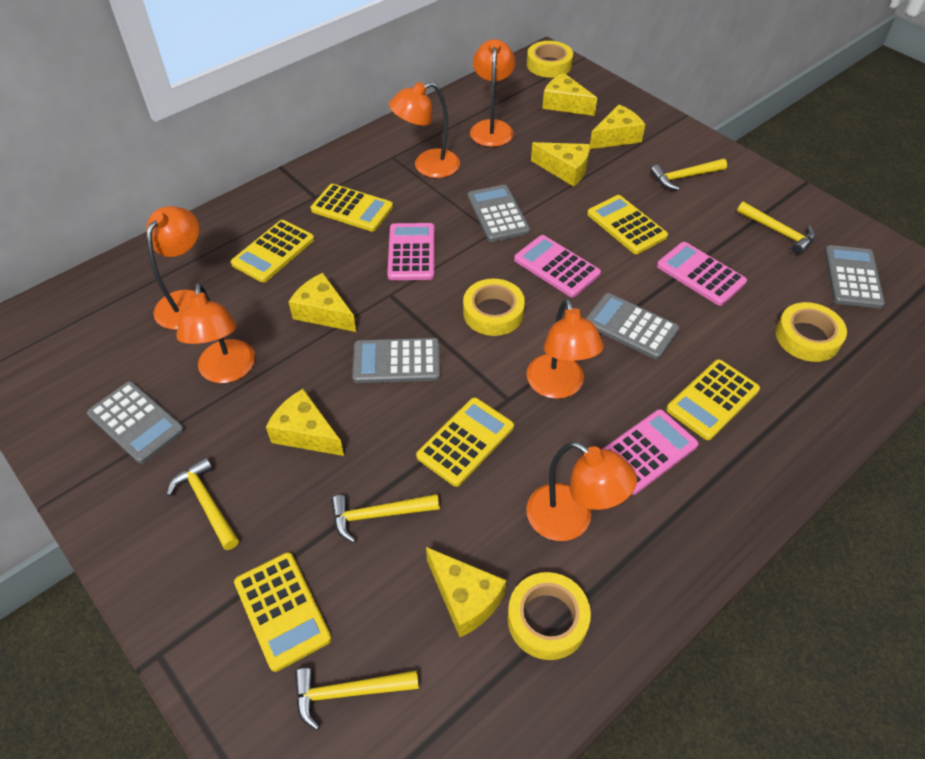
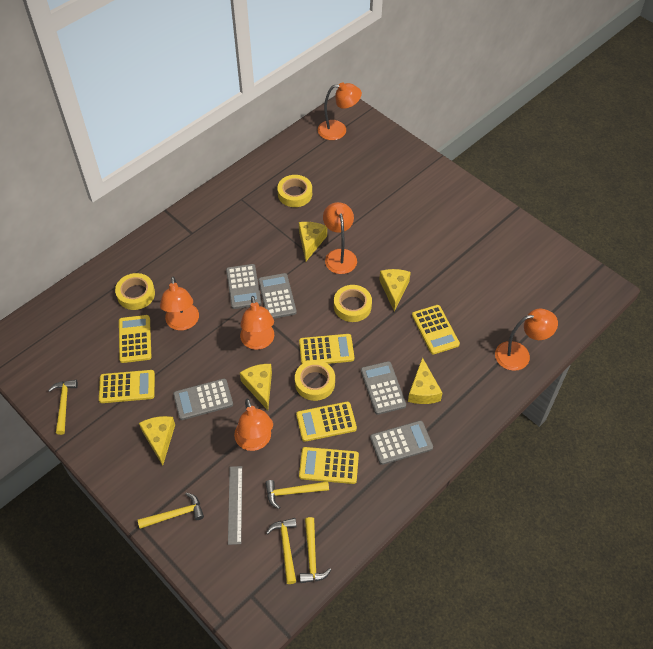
grey ruler: none = 0 -> [228,466,242,545] = 1
pink calculator: [387,223,435,280] [514,235,601,297] [603,409,698,495] [657,242,747,306] = 4 -> none = 0
yellow cheese: [266,389,344,456] [289,273,356,332] [426,547,507,637] [531,142,590,187] [542,73,597,116] [590,105,646,149] = 6 -> [139,416,175,466] [240,364,272,410] [299,222,327,261] [379,269,411,311] [408,357,442,404] = 5

